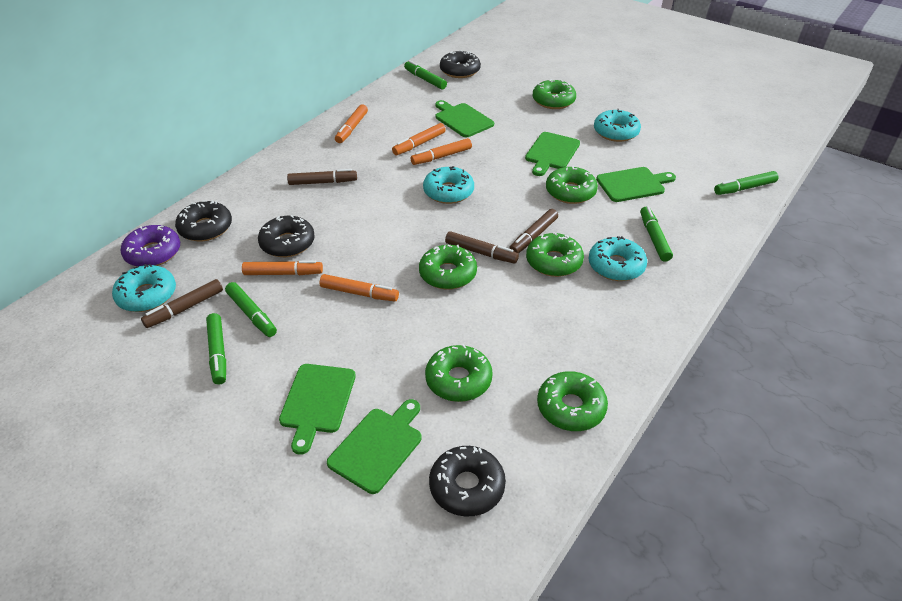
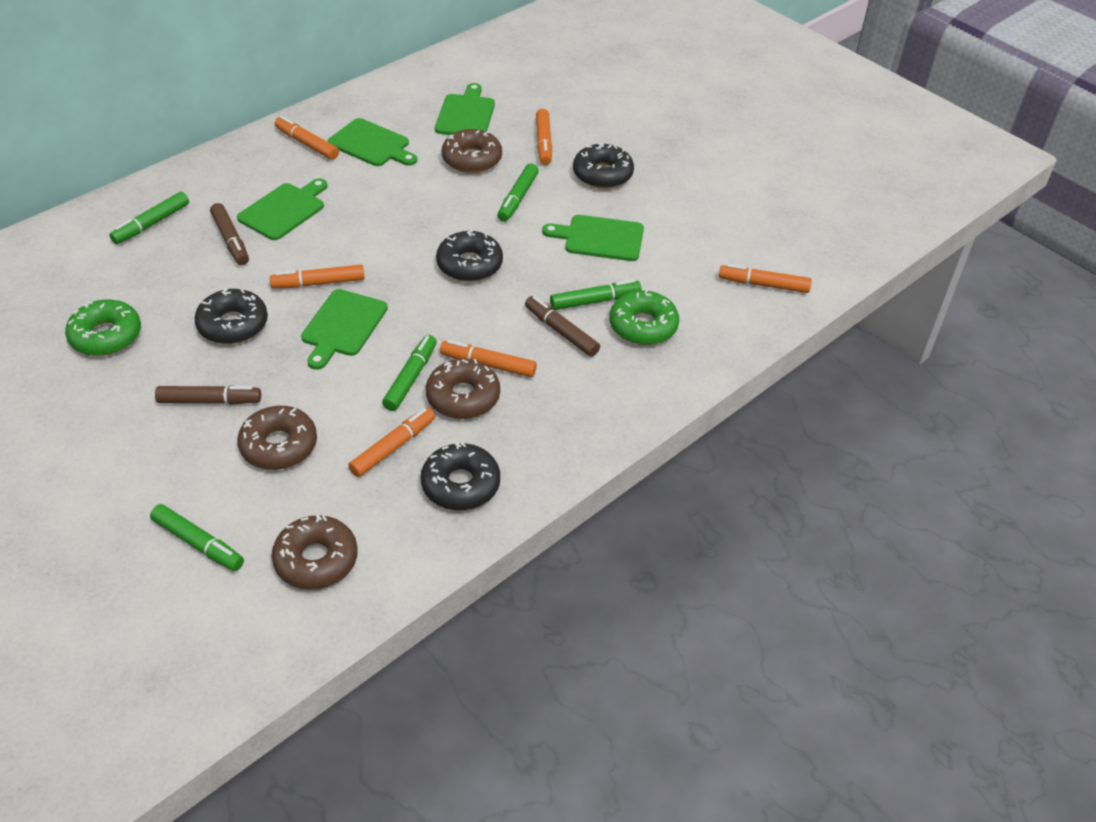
brown donut: none = 0 -> [237,406,317,470] [272,515,358,590] [426,359,500,419] [442,129,502,173] = 4
brown marker: [141,279,223,328] [287,169,357,185] [445,231,519,264] [509,209,558,253] = 4 -> [155,385,261,405] [210,203,249,265] [525,296,600,357] = 3
green donut: [419,245,477,290] [425,344,493,402] [526,232,584,277] [533,79,576,109] [537,371,608,431] [546,166,598,204] = 6 -> [65,299,141,356] [609,289,679,345] = 2
orange marker: [242,261,323,275] [319,274,399,301] [335,104,368,143] [392,123,446,155] [410,138,472,165] = 5 -> [270,265,365,288] [275,116,339,160] [348,407,435,477] [440,340,537,377] [536,109,552,165] [719,264,812,293] = 6
purple donut: [121,225,180,266] = 1 -> none = 0
turquoise donut: [112,264,176,312] [423,166,474,204] [588,236,647,281] [594,109,641,142] = 4 -> none = 0

